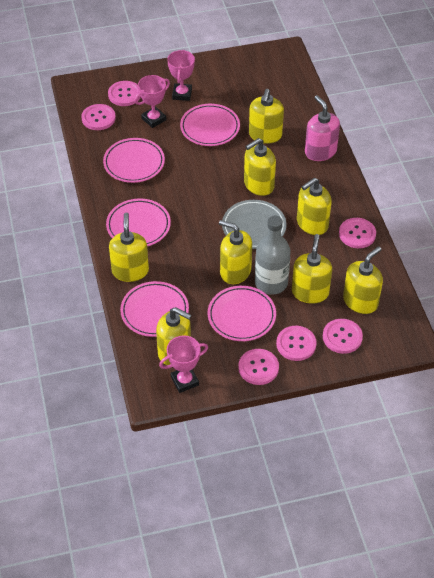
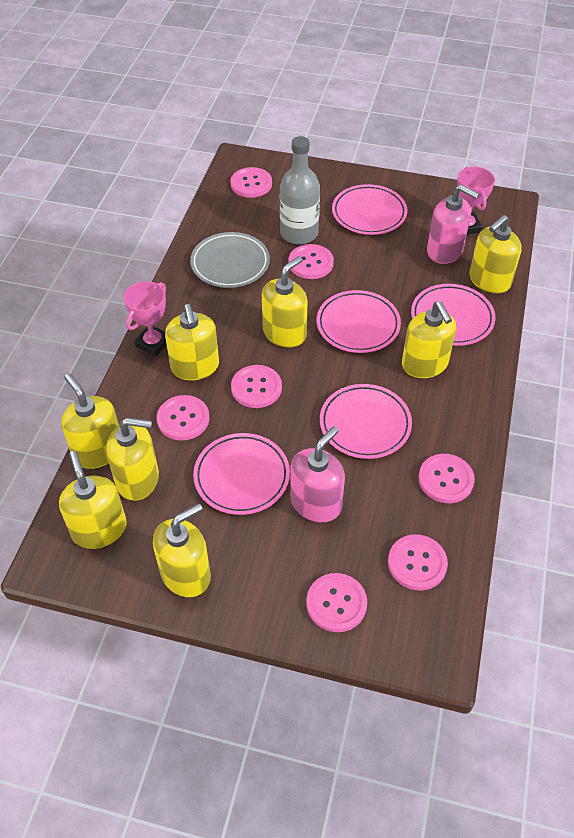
pink button: [81,104,116,130] [108,81,141,106] [238,349,279,385] [276,326,317,361] [323,319,363,354] [339,218,376,248] = 6 -> [157,395,209,441] [230,167,272,198] [231,365,282,408] [288,244,334,279] [306,573,367,632] [388,534,448,591] [418,454,475,503] = 7
pink soap dispenser: [305,95,340,161] = 1 -> [290,427,345,523] [427,184,479,264] = 2
pink trophy: [135,75,170,128] [159,335,208,393] [167,50,195,101] = 3 -> [124,281,167,356] [457,167,495,235] = 2

